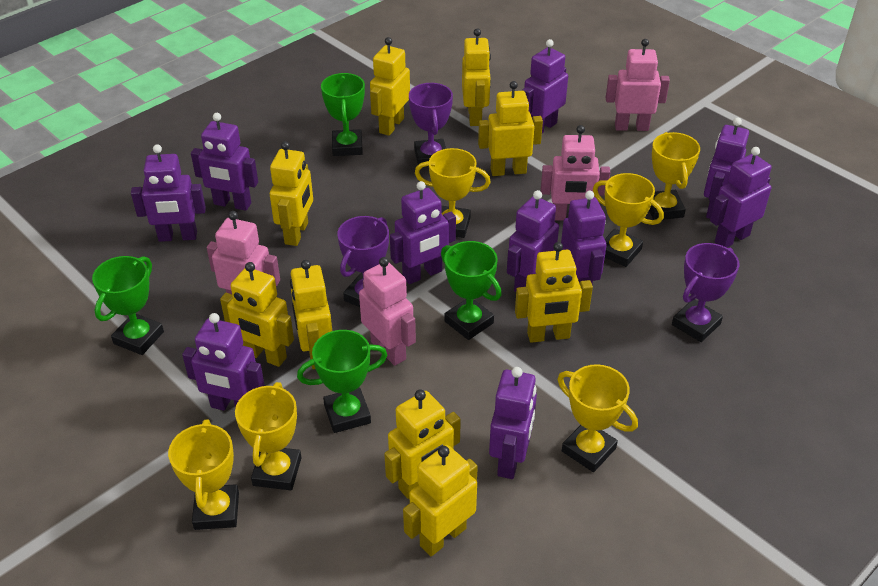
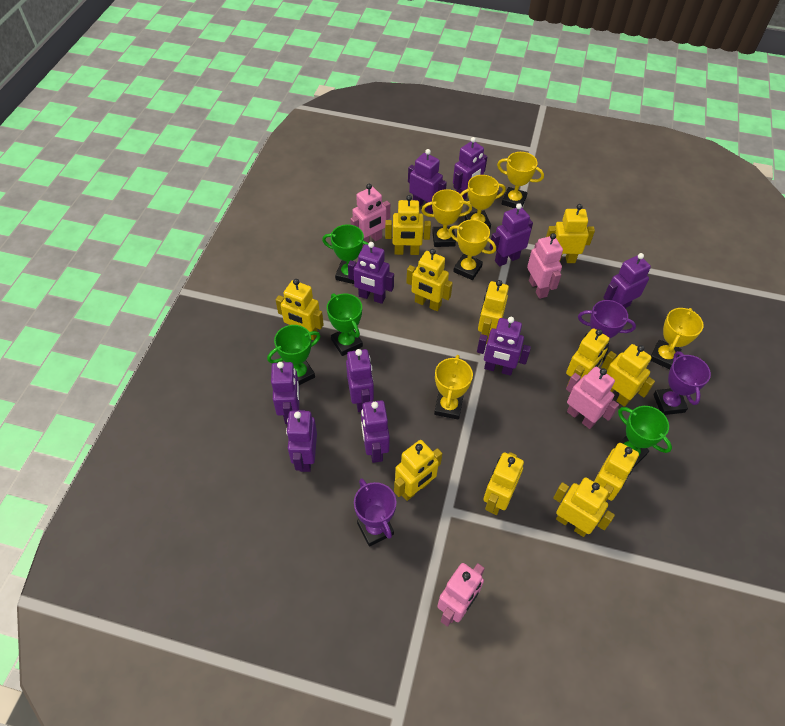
yellow robot: [220,262,294,367] [270,141,313,246] [290,260,332,369] [370,37,410,136] [384,390,461,499] [403,445,478,556] [462,28,491,126] [478,81,543,176] [515,242,593,343] = 9 -> [276,279,324,340] [385,195,431,255] [394,440,443,501] [406,249,453,311] [478,280,509,344] [483,452,524,515] [546,204,595,263] [553,478,615,537] [566,328,610,385] [594,443,639,501] [601,344,655,407] = 11

